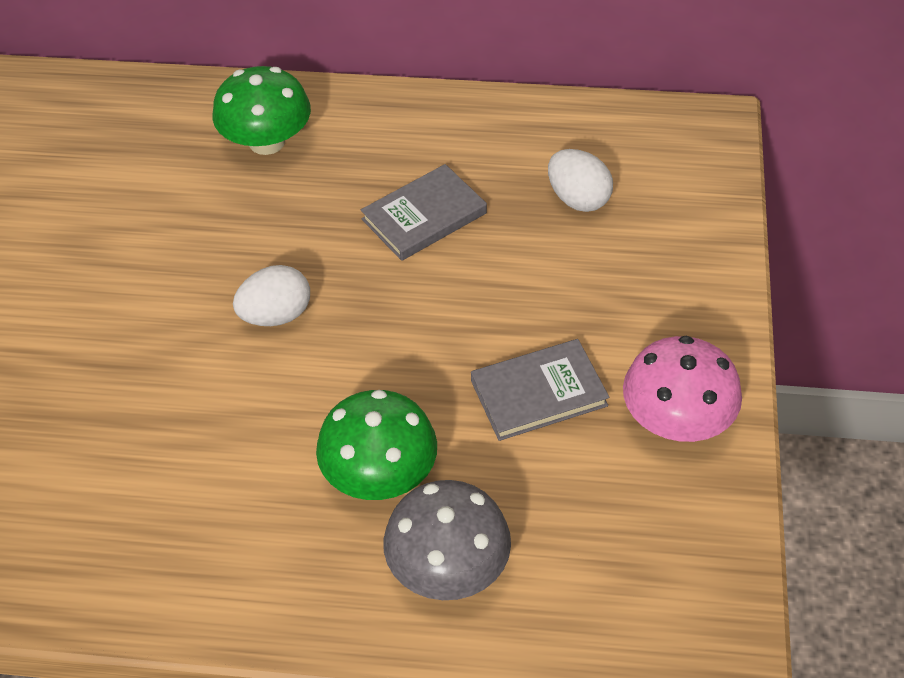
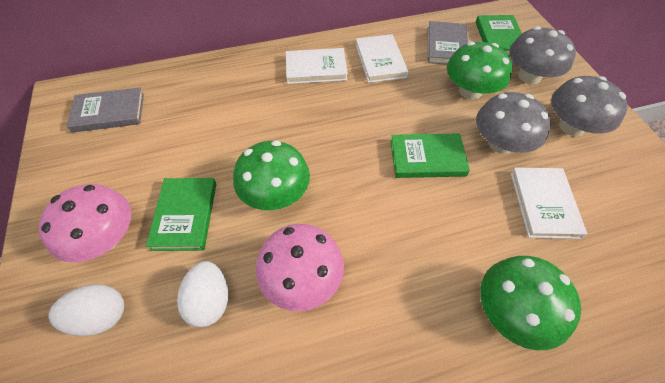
green book: none = 0 -> [146,178,216,251] [390,133,470,178] [476,15,522,56] = 3
green mushroom: [212,66,311,155] [316,390,437,500] = 2 -> [233,141,310,210] [447,42,512,100] [480,256,581,350] = 3
grey mushroom: [383,480,511,600] = 1 -> [476,92,551,154] [509,26,576,84] [551,76,628,136] = 3
pink mushroom: [623,336,742,442] = 1 -> [38,184,131,262] [256,224,344,311] = 2
white book: none = 0 -> [286,48,348,84] [356,34,408,83] [510,167,587,239] = 3

